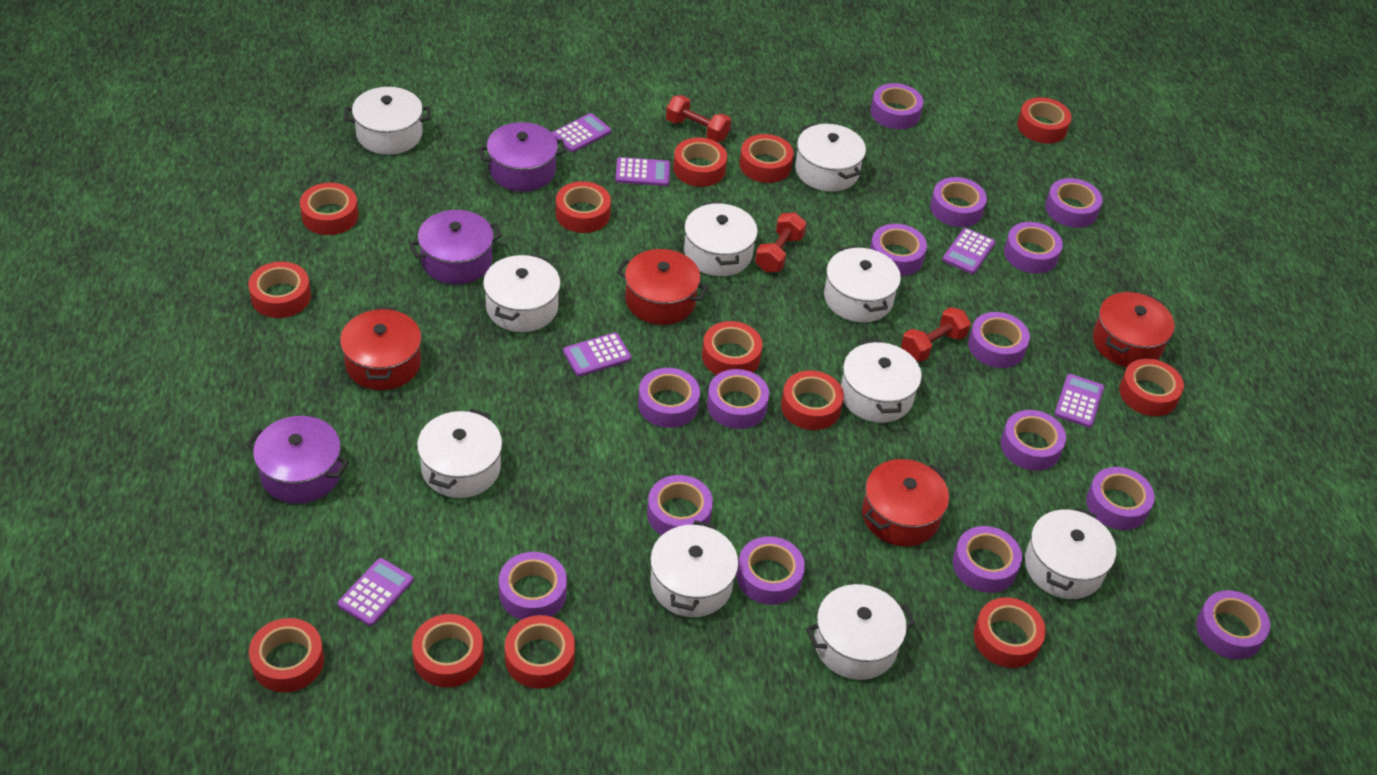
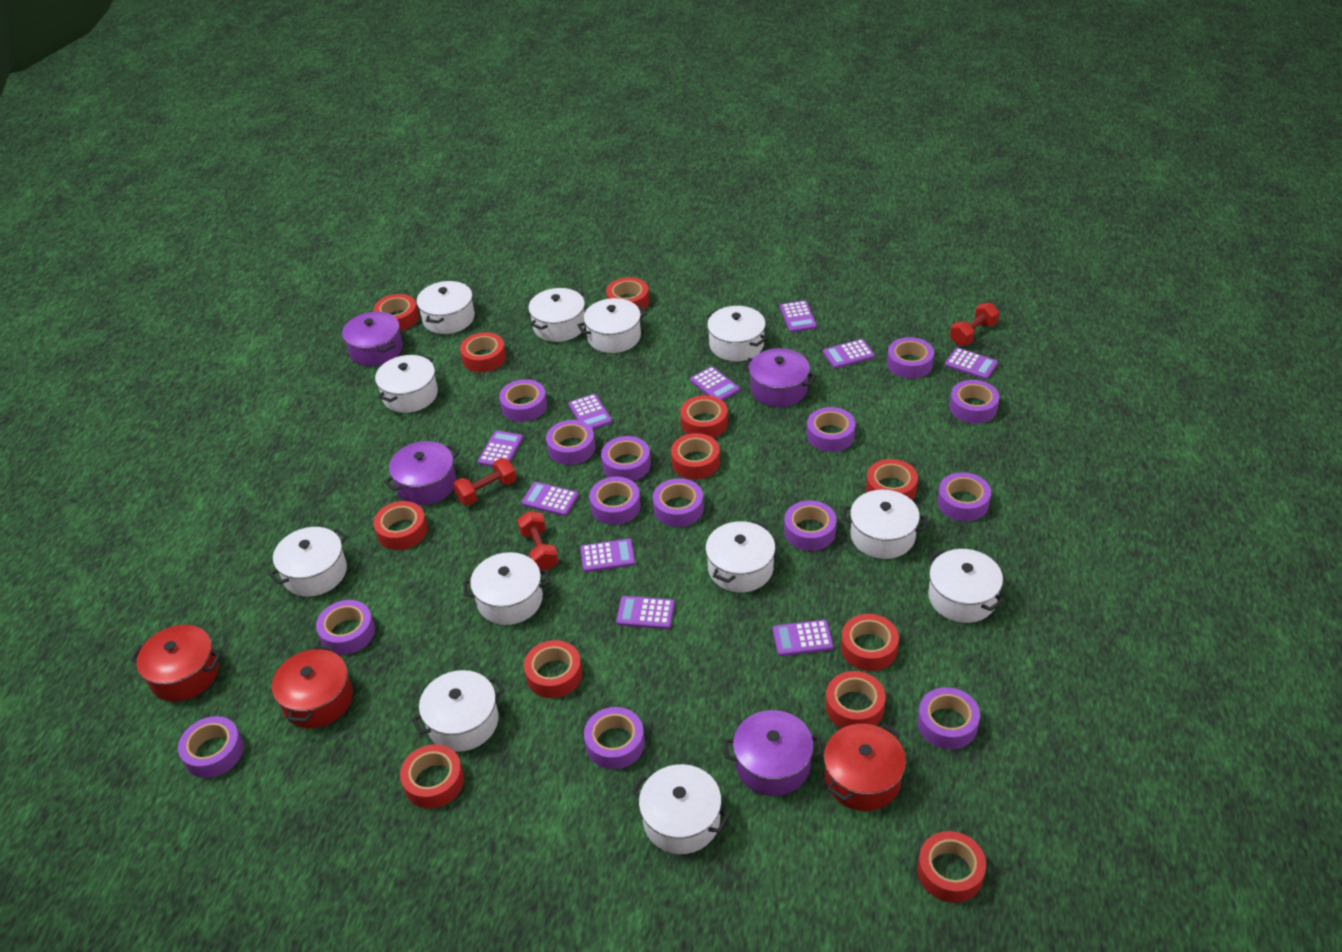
purple calculator: [338,558,413,626] [552,113,611,152] [563,332,631,377] [615,157,670,186] [942,228,995,274] [1054,374,1104,428] = 6 -> [478,430,523,467] [522,482,579,516] [568,394,612,430] [580,539,635,572] [616,596,675,629] [690,367,740,401] [773,620,834,656] [780,301,817,332] [823,339,875,369] [945,348,998,380] = 10
purple pot: [247,416,349,504] [409,210,502,284] [478,122,566,192] = 3 -> [342,311,403,366] [384,441,459,505] [724,710,823,796] [742,348,816,407] = 4
purple tape: [499,552,567,620] [638,368,700,428] [647,475,713,535] [707,369,769,429] [736,536,805,605] [870,224,927,276] [871,83,924,129] [930,177,987,227] [953,526,1022,593] [968,312,1030,368] [1001,410,1066,471] [1004,222,1063,274] [1045,178,1103,228] [1086,467,1155,530] [1196,590,1270,659] = 15 -> [178,716,244,778] [316,600,375,655] [499,379,547,422] [546,420,595,465] [584,707,645,769] [589,477,641,525] [601,436,651,481] [653,478,704,527] [784,500,837,551] [807,407,856,452] [887,337,934,379] [917,687,980,749] [937,472,991,521] [949,380,999,424] = 14
red pot: [340,307,422,390] [617,249,708,325] [862,459,949,547] [1093,292,1175,367] = 4 -> [131,625,221,701] [272,646,353,728] [824,724,906,811] = 3
red tape: [248,262,311,318] [249,618,324,692] [300,183,358,235] [412,614,484,687] [505,615,575,689] [556,181,611,233] [673,138,727,187] [702,321,763,375] [739,134,794,183] [781,370,844,430] [973,597,1046,668] [1017,97,1071,144] [1119,358,1184,416] = 13 -> [373,501,428,550] [374,294,419,331] [400,744,464,808] [460,332,506,372] [524,640,582,698] [606,277,649,312] [671,433,720,479] [680,395,728,438] [826,671,886,728] [841,614,899,671] [866,459,918,500] [917,831,986,903] = 12
white pot: [344,87,431,155] [417,408,502,498] [483,254,561,332] [650,520,738,617] [684,202,758,276] [795,123,866,192] [806,584,915,680] [824,246,901,323] [841,340,922,423] [1025,507,1116,599] = 10 -> [269,527,347,597] [375,354,438,413] [412,670,504,752] [417,280,475,334] [463,552,550,625] [528,288,585,342] [578,298,647,353] [632,764,730,854] [705,520,775,593] [706,306,767,362] [842,490,927,559] [928,549,1004,623] = 12

